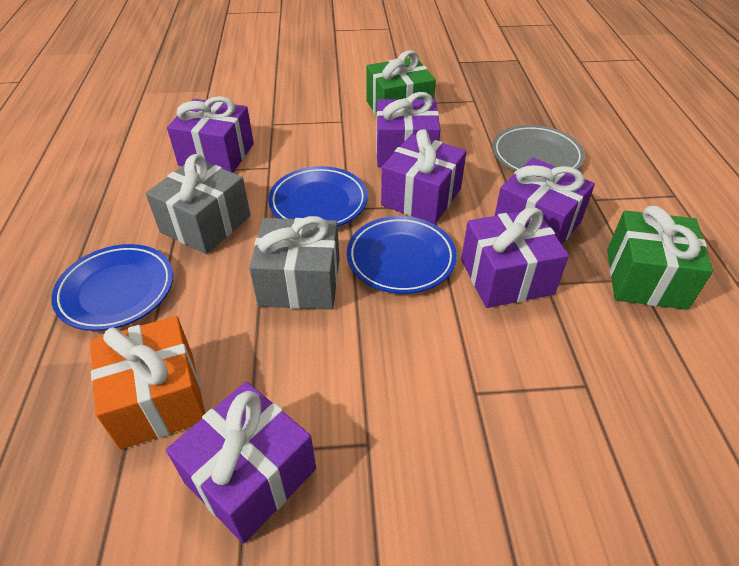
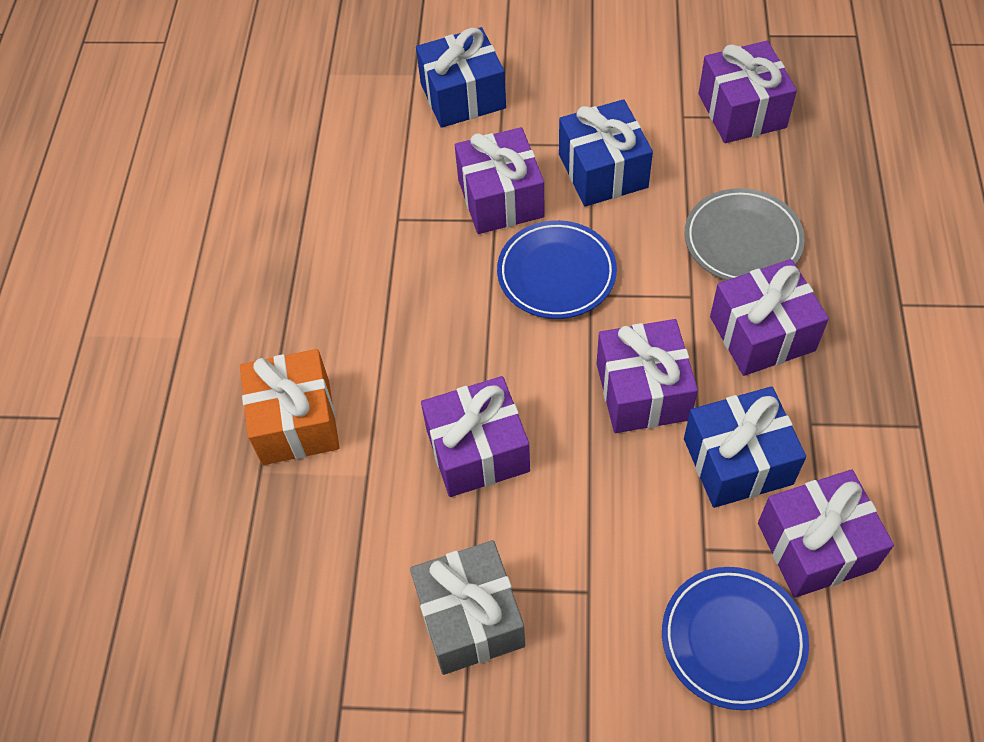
blue gift: none = 0 -> [416,27,506,128] [559,99,653,206] [684,387,806,508] = 3
blue plate: [51,244,173,331] [268,166,368,227] [347,216,457,294] = 3 -> [497,220,617,319] [662,567,809,710] = 2
green gift: [366,51,436,116] [607,206,713,310] = 2 -> none = 0
grey gift: [146,154,250,254] [249,216,340,310] = 2 -> [410,540,525,675] = 1

